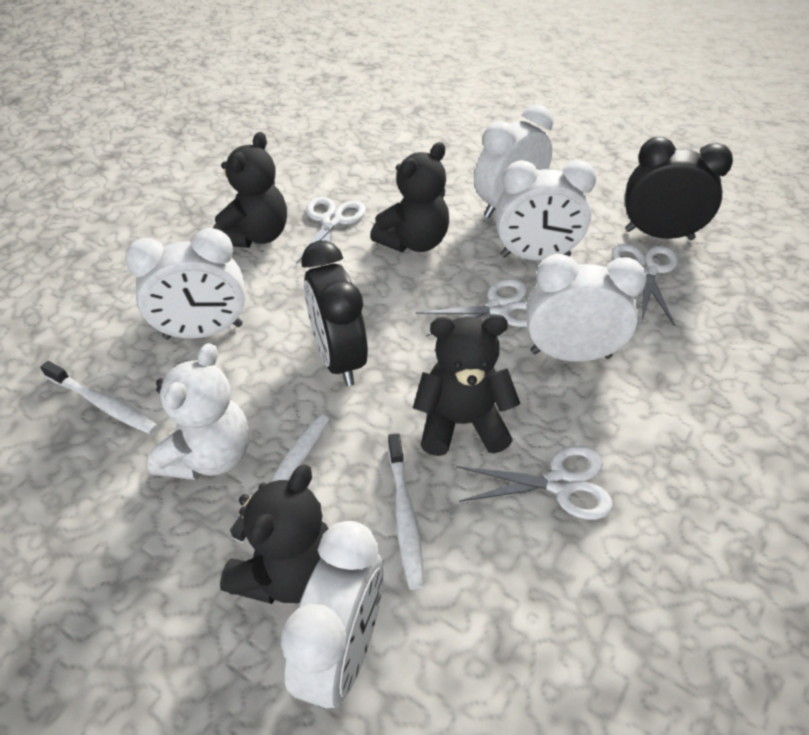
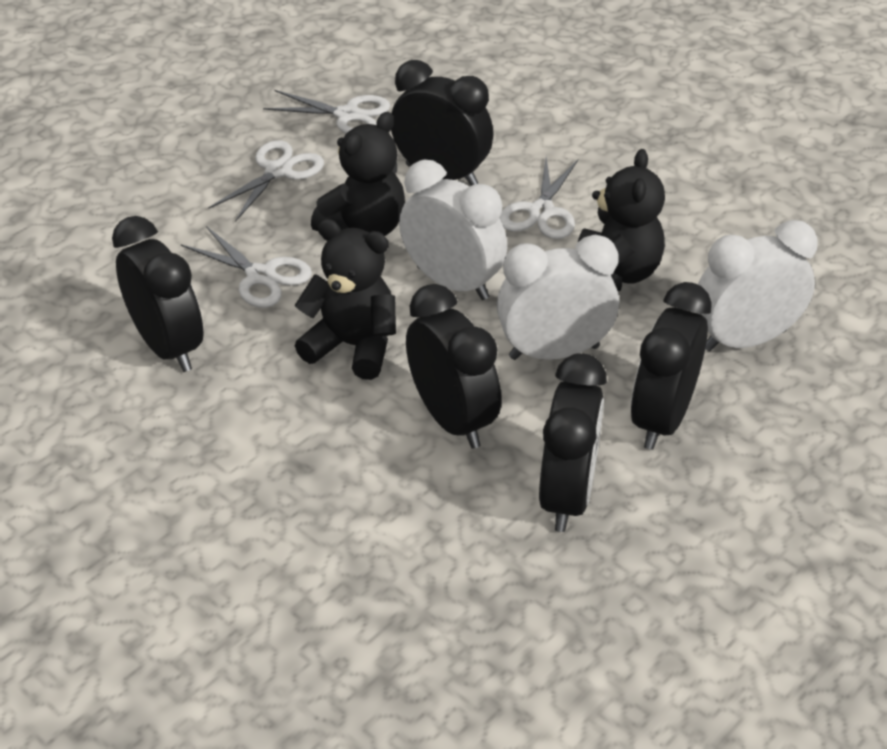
black clock: [301,241,368,386] [625,137,733,240] = 2 -> [112,216,204,372] [391,60,493,186] [406,284,501,449] [539,353,607,532] [631,282,712,450] = 5
black teddy bear: [213,132,287,248] [220,465,329,604] [370,142,449,252] [413,315,520,456] = 4 -> [294,219,396,380] [311,112,405,236] [578,149,665,291] = 3
white clock: [125,228,246,340] [281,521,383,709] [474,105,553,218] [495,160,596,260] [526,254,647,362] = 5 -> [399,160,507,300] [497,235,619,360] [697,220,818,352] = 3
white teddy bear: [148,343,250,480] = 1 -> none = 0
white toothbrush: [40,361,158,434] [230,414,329,543] [388,434,424,590] = 3 -> none = 0

